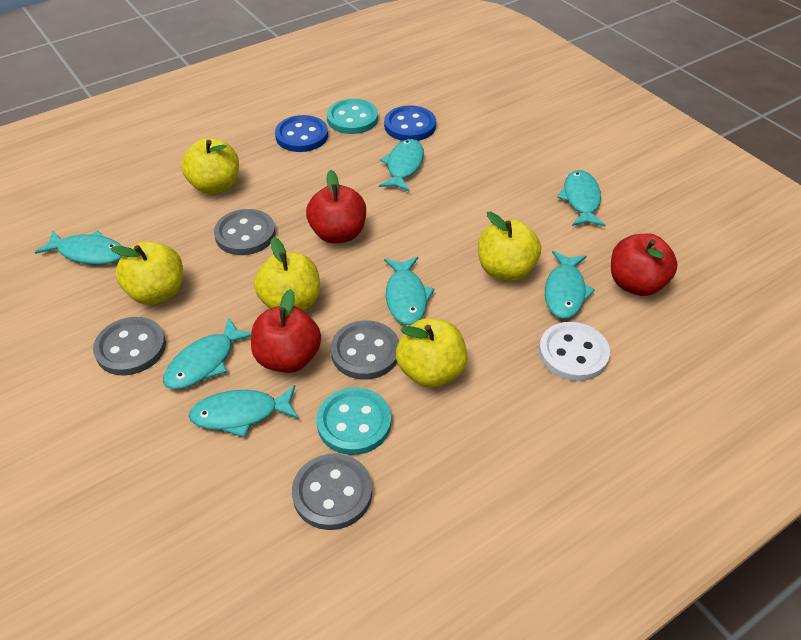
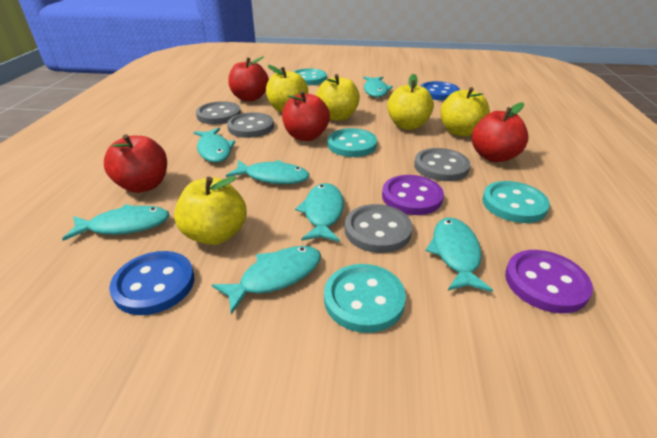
purple button: none = 0 -> [382,175,444,215] [505,250,593,313] = 2
red apple: [251,289,321,373] [306,170,366,244] [611,233,678,296] = 3 -> [104,134,167,193] [228,56,269,101] [282,91,330,141] [472,102,529,162] = 4
turquoise button: [317,387,391,455] [327,99,378,134] = 2 -> [293,68,327,85] [324,264,406,333] [328,128,377,157] [482,181,550,223] = 4
white button: [539,322,610,381] = 1 -> none = 0

